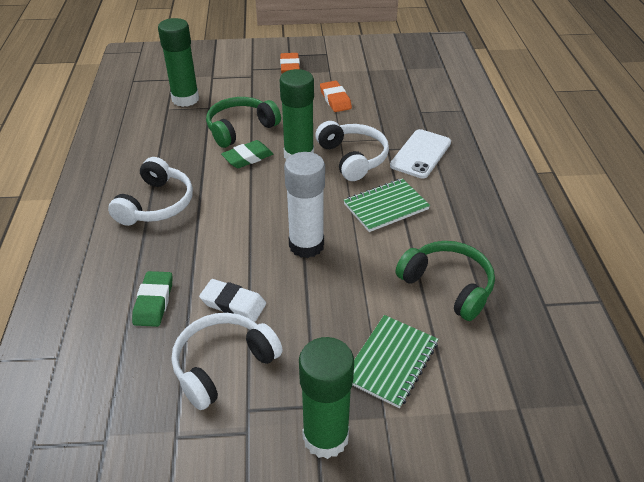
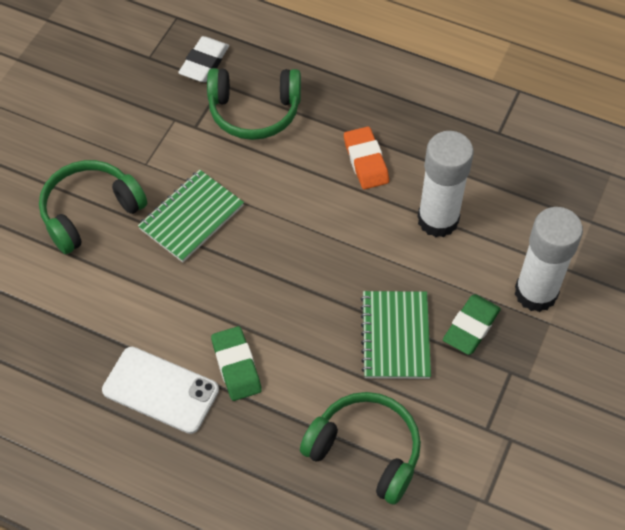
green glue stick: [158,18,199,107] [280,69,314,160] [299,337,354,459] = 3 -> none = 0
green headphones: [206,97,281,148] [396,241,495,321] = 2 -> [39,160,147,254] [207,68,301,140] [300,392,421,505] = 3
orange eraser: [280,53,300,74] [320,81,352,112] = 2 -> [344,126,389,189] = 1
white glue stick: [284,152,325,258] = 1 -> [418,131,474,237] [515,207,583,312] = 2
white headphones: [108,157,193,226] [172,313,283,410] [315,121,389,181] = 3 -> none = 0

